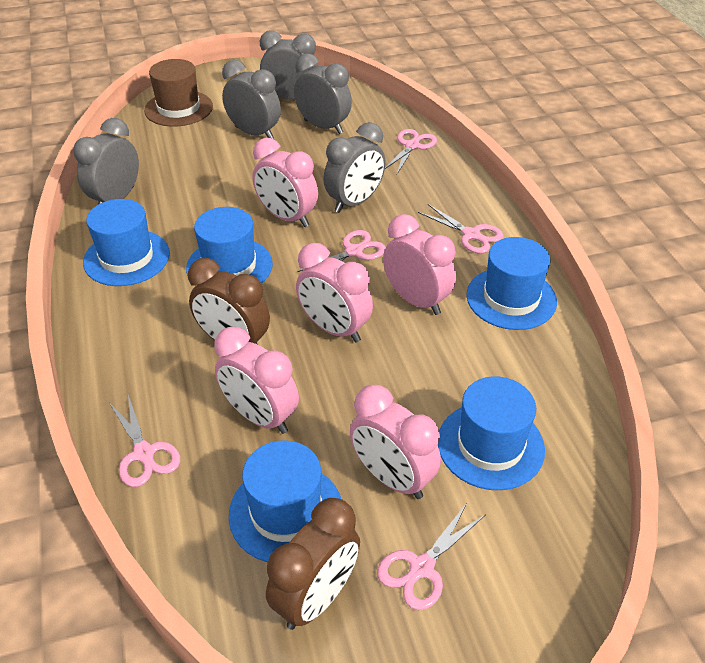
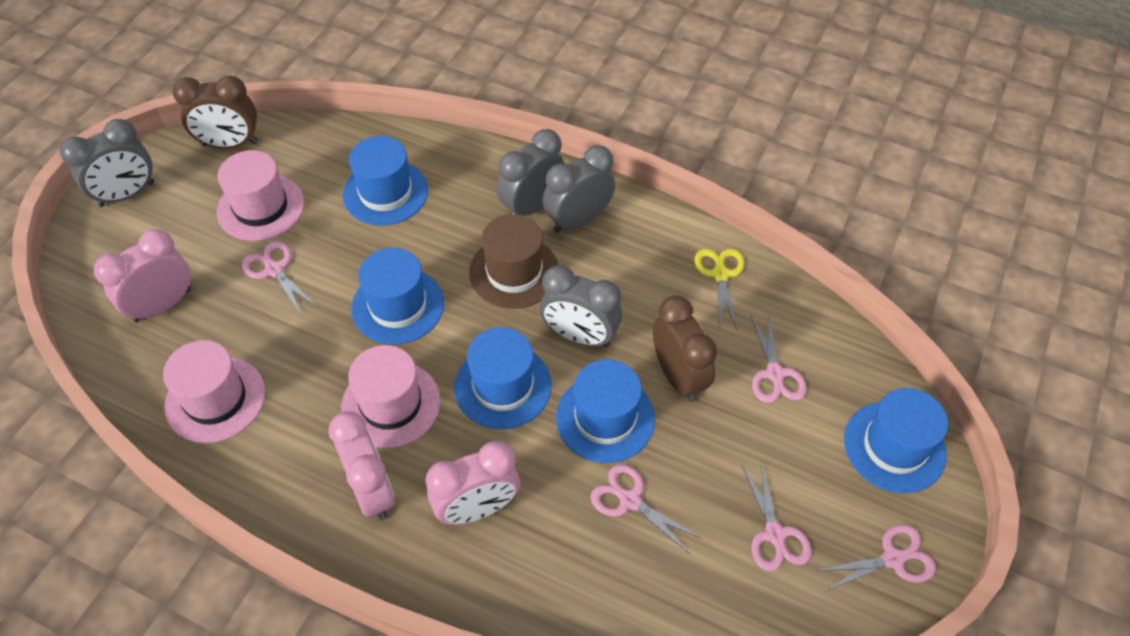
grey clock: [73,118,139,205] [222,60,281,139] [260,30,318,100] [294,54,352,134] [323,122,386,213] = 5 -> [60,119,154,207] [497,129,565,216] [540,265,622,347] [543,145,615,233] = 4
pink clock: [214,327,299,434] [253,138,318,227] [296,243,373,343] [350,385,441,499] [383,214,456,315] = 5 -> [94,229,191,322] [329,411,395,520] [426,441,520,525] = 3
pink hat: none = 0 -> [163,340,265,443] [217,150,304,241] [341,345,440,448] = 3
yellow scissors: none = 0 -> [695,249,745,329] = 1

